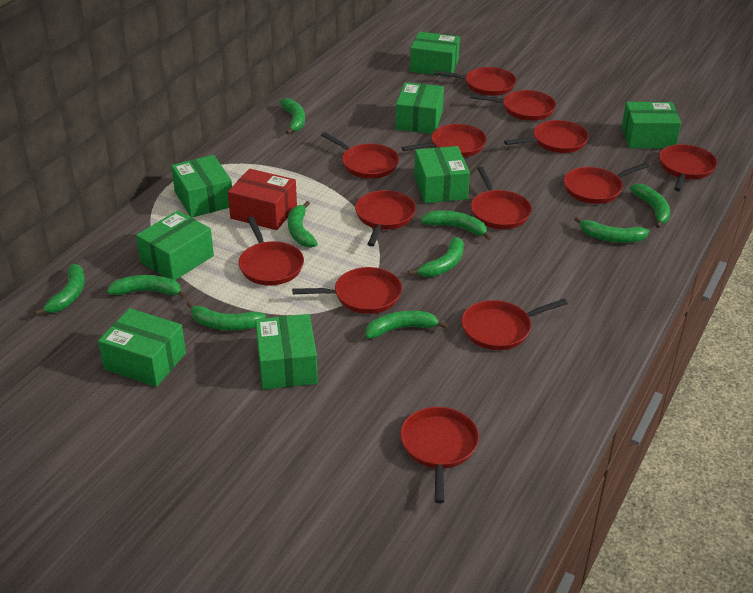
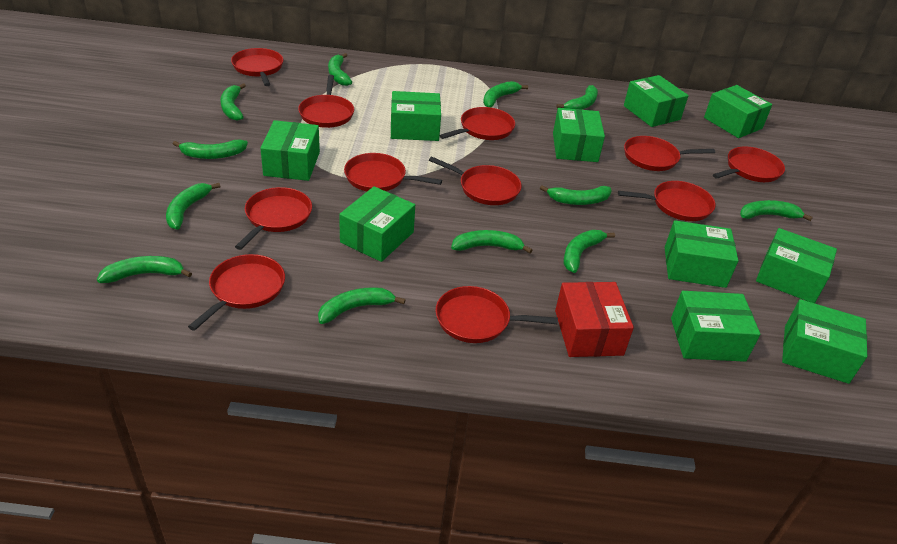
green banana: [34,264,85,316] [107,275,187,299] [187,301,266,330] [279,98,305,134] [288,201,318,248] [365,311,448,339] [408,237,464,277] [421,211,491,240] [574,216,649,243] [630,184,670,228] = 10 -> [97,256,192,283] [166,183,221,230] [173,140,248,159] [220,83,246,121] [318,287,405,324] [328,53,352,86] [451,230,532,253] [483,81,528,107] [540,185,611,205] [556,85,598,110] [564,230,615,273] [740,200,813,221] = 12
green box: [98,308,186,387] [136,211,214,280] [171,155,232,218] [255,314,318,390] [395,82,444,134] [410,32,460,77] [414,146,470,203] [622,102,681,148] = 8 -> [260,120,320,181] [339,186,415,262] [391,91,441,141] [553,108,605,162] [624,75,689,127] [665,220,739,288] [671,291,760,362] [704,85,772,138] [756,228,837,303] [782,299,867,384] = 10
red pan: [239,217,304,286] [292,267,402,314] [321,132,399,179] [355,190,416,246] [400,407,479,503] [402,124,487,157] [434,67,516,96] [461,299,568,350] [470,90,556,121] [471,167,532,229] [504,120,589,153] [564,163,649,204] [659,144,717,191] = 13 -> [188,254,285,331] [231,48,283,86] [235,187,312,250] [298,75,354,128] [344,153,442,191] [429,156,522,205] [435,286,558,343] [439,107,515,140] [618,181,716,221] [624,136,715,171] [713,147,785,182] = 11

